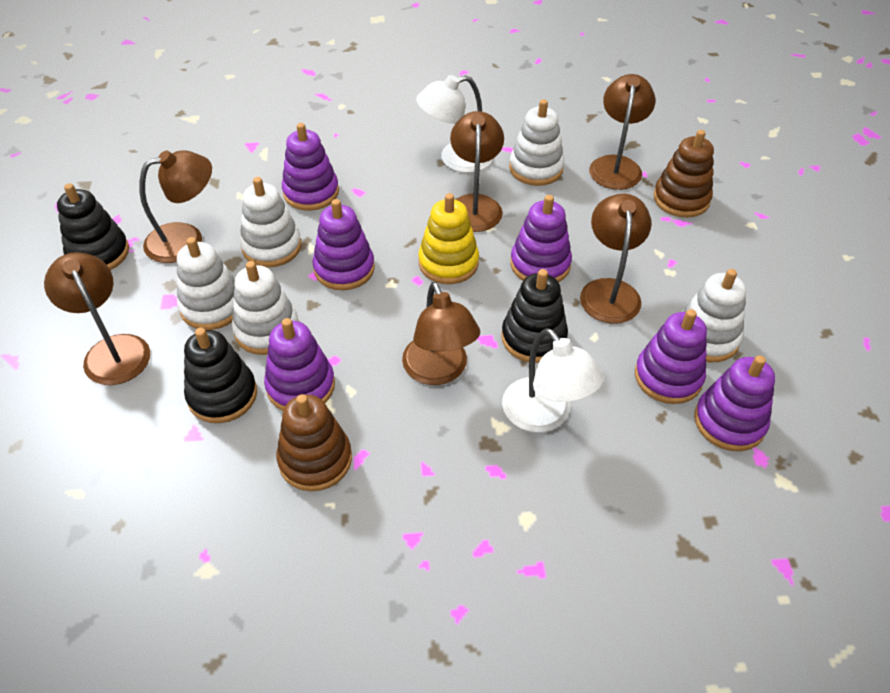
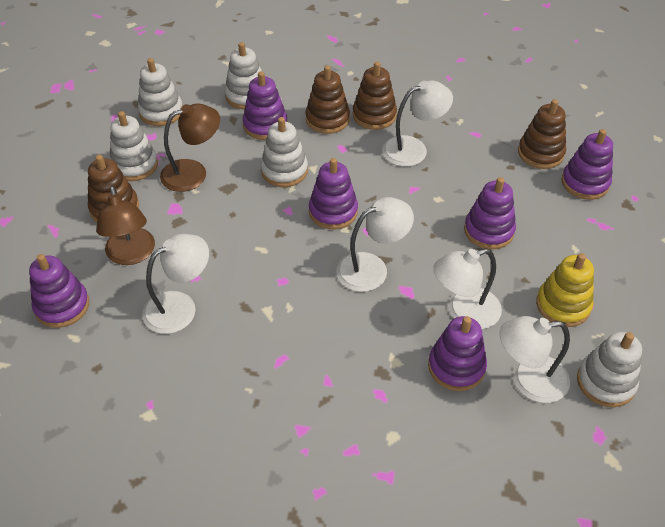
black stacking toy: [57,183,129,270] [184,328,257,423] [501,269,568,363] = 3 -> none = 0
brown lamp: [44,252,150,385] [139,150,212,263] [402,281,480,385] [450,111,504,232] [580,194,651,324] [589,74,655,190] = 6 -> [96,186,155,265] [160,103,220,192] = 2
brown stacking toy: [276,394,352,491] [653,130,714,218] = 2 -> [88,155,139,222] [306,65,350,134] [353,62,397,130] [518,99,566,169] = 4
white lamp: [416,75,492,173] [502,328,604,433] = 2 -> [142,234,209,334] [336,197,414,292] [382,81,453,167] [433,249,502,329] [499,316,570,403] = 5

